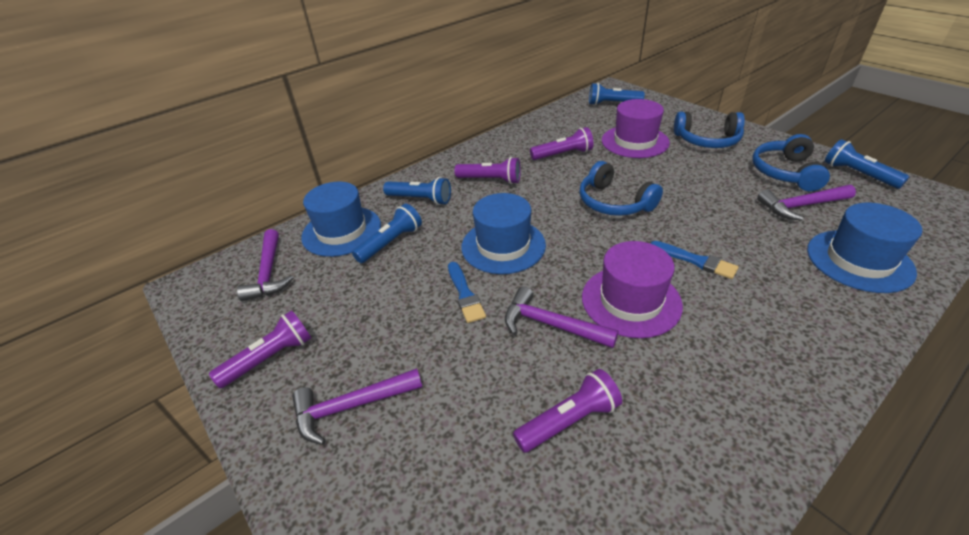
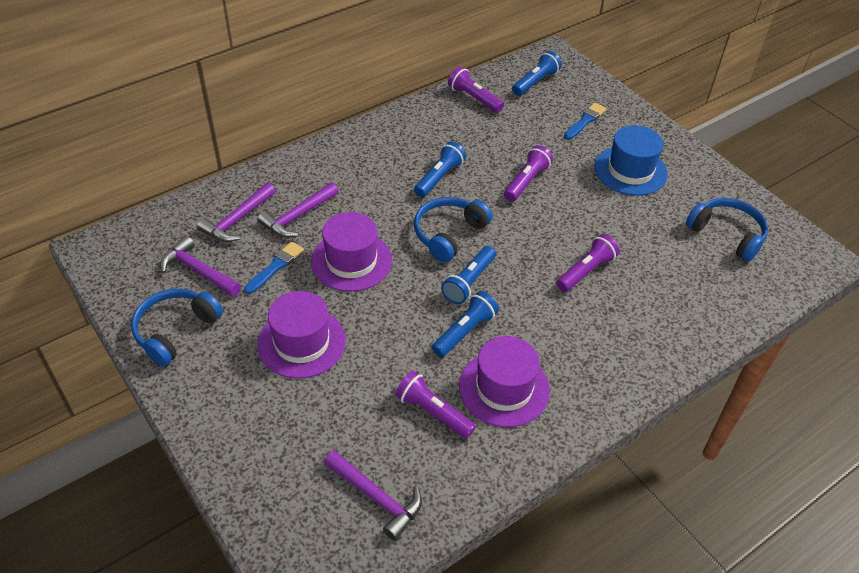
blue hat: [301,182,381,257] [461,193,546,274] [807,203,922,293] = 3 -> [595,125,668,196] = 1
purple hat: [582,241,683,338] [602,99,670,158] = 2 -> [257,291,346,379] [311,212,392,292] [459,336,550,427] = 3

